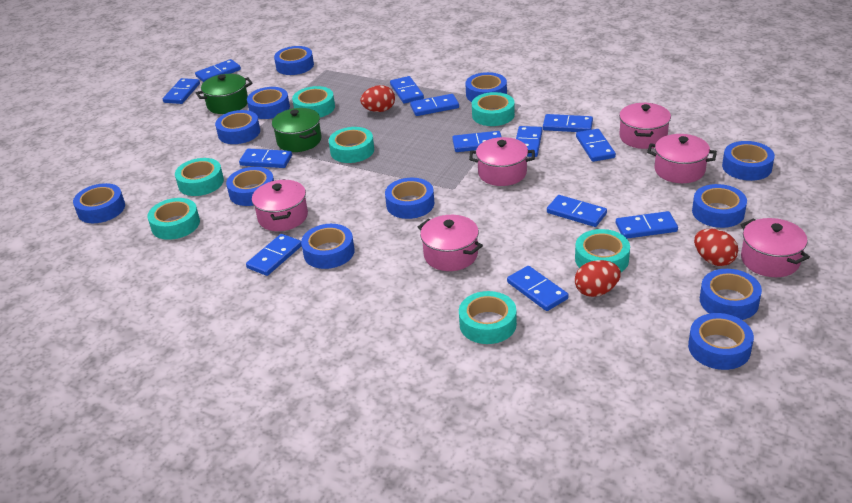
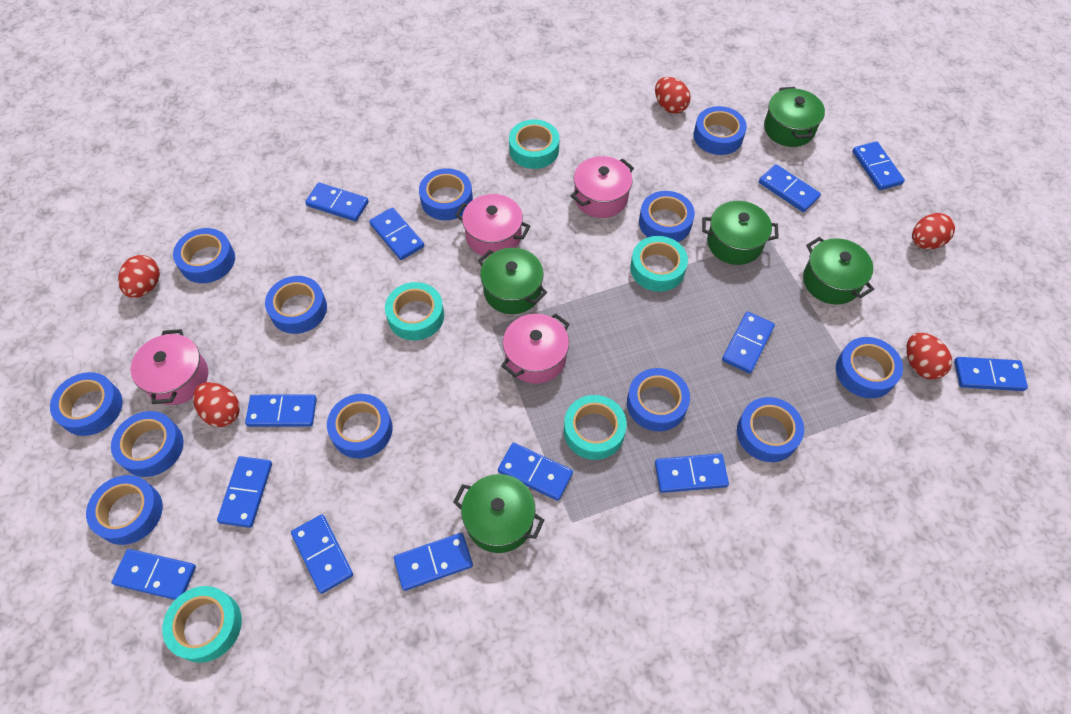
green pot: [196,74,253,114] [272,108,322,152] = 2 -> [453,474,544,553] [478,248,547,314] [702,201,779,265] [764,87,825,147] [803,237,874,305] = 5
pink pot: [252,179,308,231] [418,215,483,271] [469,137,535,186] [619,103,671,149] [647,134,717,183] [741,218,810,277] = 6 -> [130,329,208,405] [455,194,530,257] [501,313,569,384] [571,156,634,218] = 4
red egg: [360,85,395,112] [575,260,621,297] [694,229,738,266] = 3 -> [118,255,160,298] [193,382,240,427] [655,77,691,114] [906,333,952,379] [912,213,955,249] = 5
turquoise tape: [147,198,200,240] [175,158,224,196] [292,86,335,117] [329,127,374,163] [459,291,517,344] [472,92,515,126] [575,229,630,272] = 7 -> [162,586,242,663] [385,282,444,340] [509,119,559,169] [564,395,627,460] [630,236,688,292] = 5

